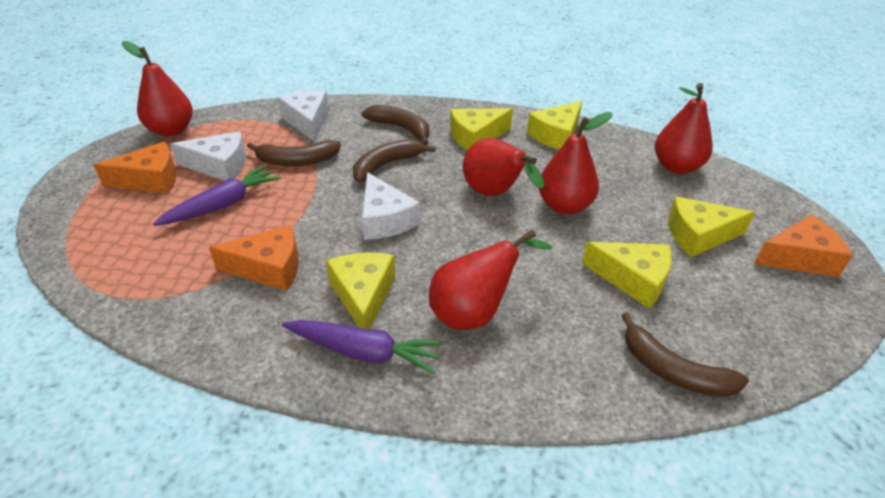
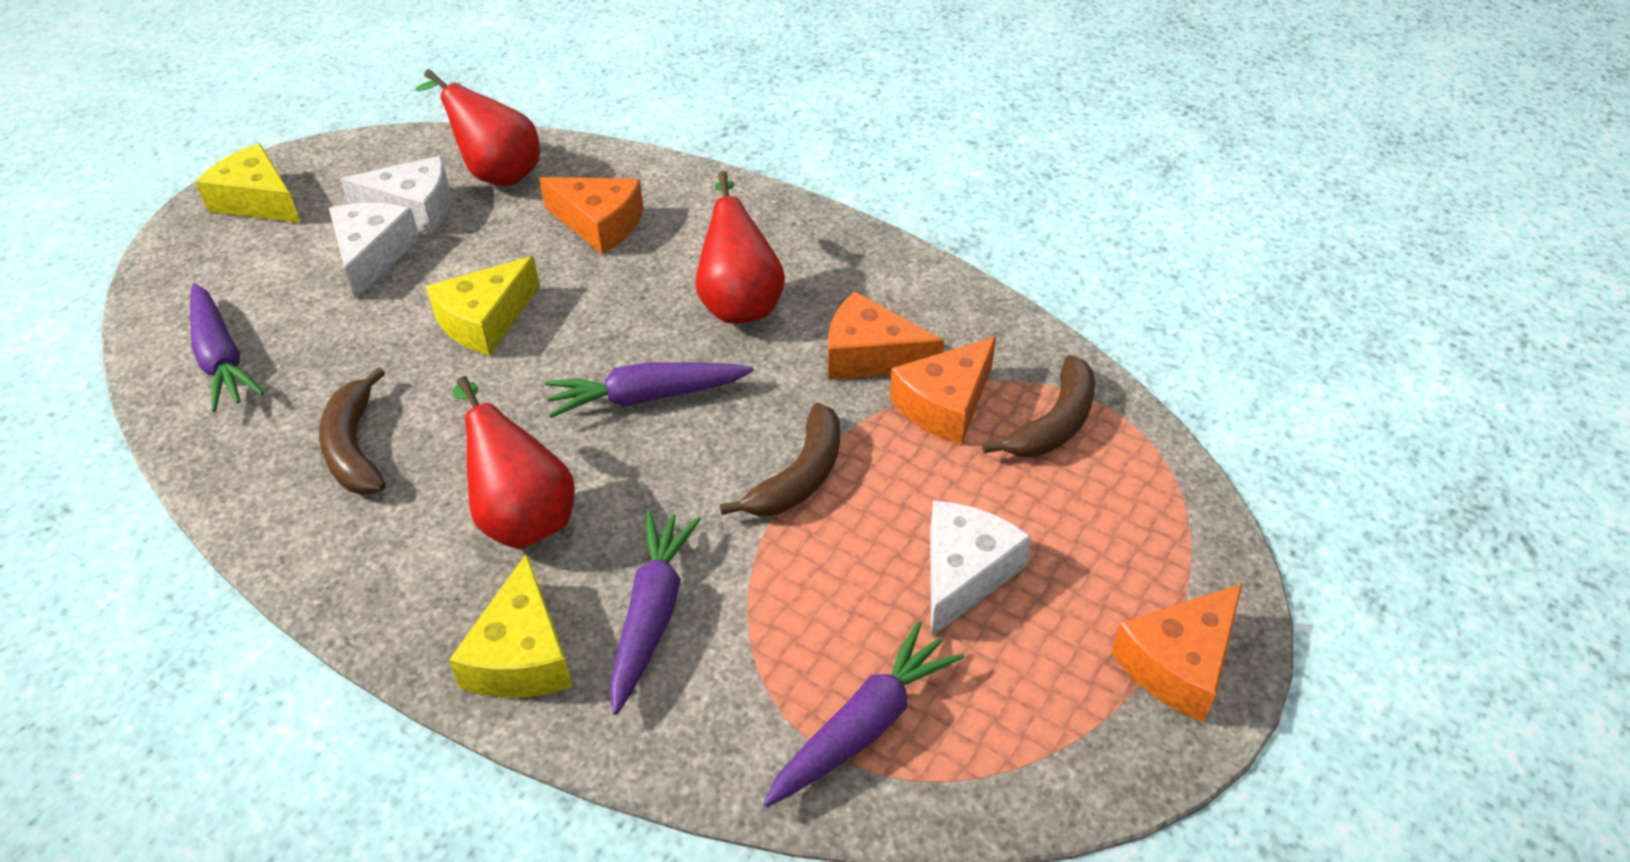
brown banana: [247,140,341,166] [353,139,435,183] [362,105,430,146] [621,312,749,397] = 4 -> [319,367,386,495] [720,403,840,516] [982,355,1095,457] = 3
orange cheese: [93,142,177,193] [209,225,299,291] [754,214,853,277] = 3 -> [539,177,643,254] [828,291,944,380] [890,337,996,445] [1111,583,1243,722] = 4
purple carrot: [153,165,281,226] [282,320,444,374] = 2 -> [190,283,264,412] [545,362,754,418] [609,511,701,715] [763,621,964,807] = 4
red pear: [122,41,193,136] [429,230,552,330] [463,138,544,196] [539,112,613,214] [655,83,713,174] = 5 -> [416,69,540,186] [453,376,575,549] [695,171,785,324] = 3
yellow cheese: [326,253,395,329] [450,108,513,151] [527,101,582,150] [582,242,672,308] [668,197,755,257] = 5 -> [195,143,301,223] [426,256,540,356] [449,553,572,698] = 3

